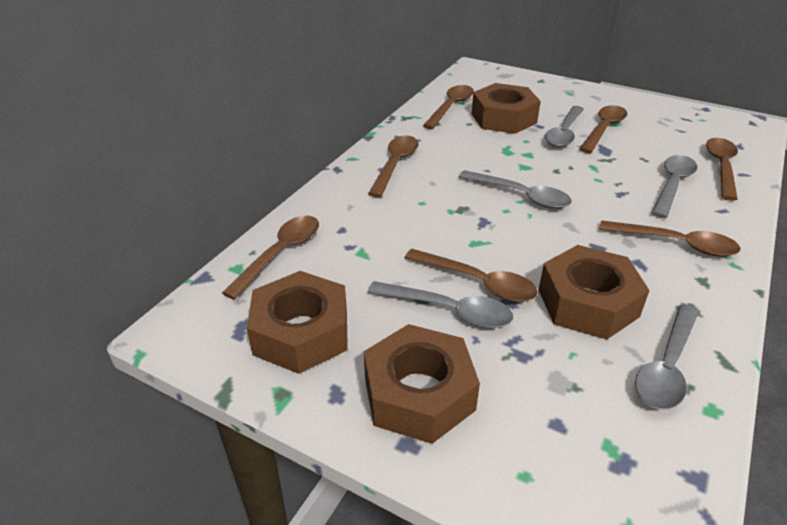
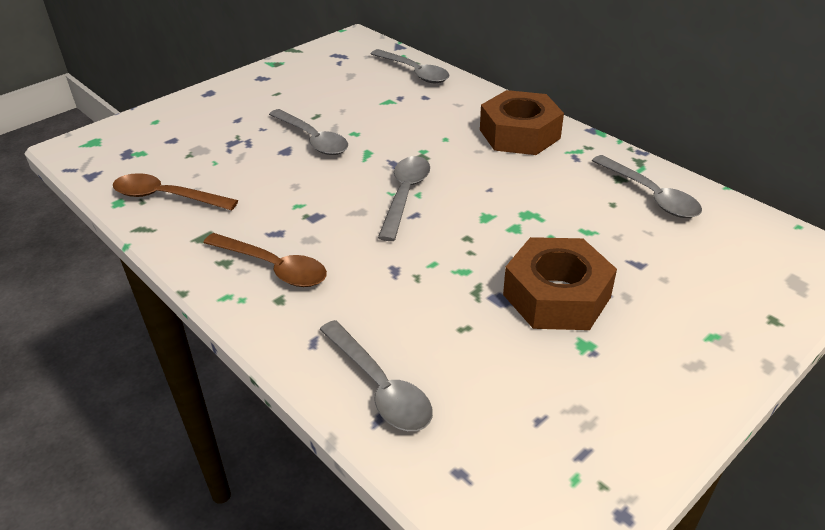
brown nut: [247,271,348,374] [364,324,480,444] [472,83,541,134] [539,245,650,339] = 4 -> [480,90,564,155] [503,237,617,330] = 2
brown spoon: [222,216,319,300] [368,136,419,197] [405,249,538,302] [423,85,474,129] [579,105,627,153] [599,220,741,257] [706,138,738,200] = 7 -> [113,173,238,210] [203,233,327,287] = 2

